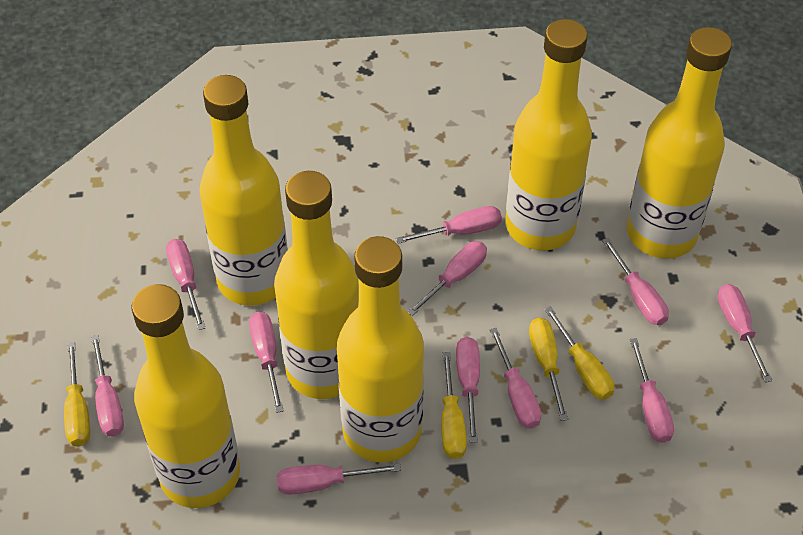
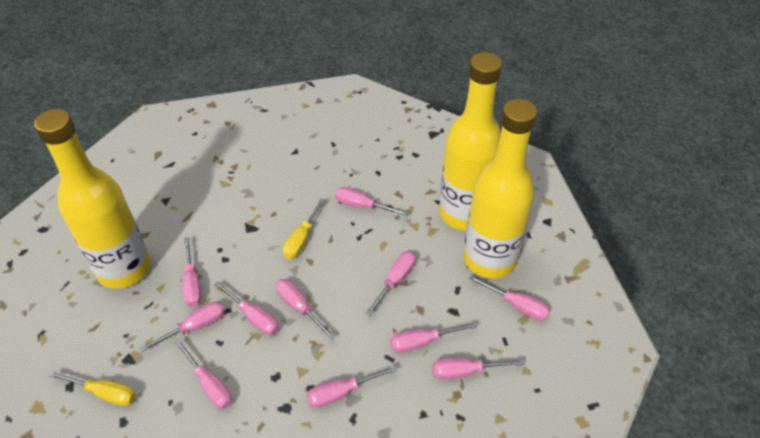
yellow bottle: [132,284,240,508] [199,75,288,306] [274,171,359,399] [337,236,424,462] [505,19,592,250] [627,27,732,258] = 6 -> [34,109,150,289] [439,52,502,230] [463,99,537,279] = 3
yellow screwdriver: [64,342,90,447] [441,352,467,459] [529,318,568,421] [545,306,614,400] = 4 -> [48,371,136,406] [283,198,325,259] = 2

